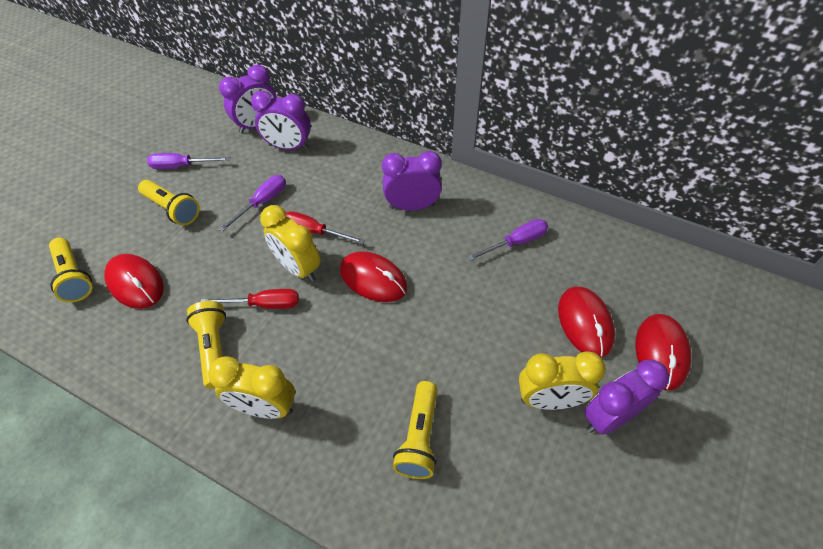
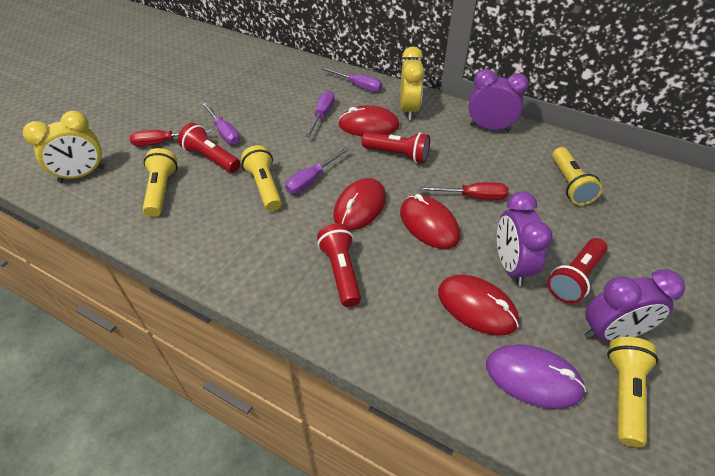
purple clock: [219,65,277,133] [251,91,311,150] [382,151,442,210] [584,360,669,435] = 4 -> [469,69,529,132] [497,192,553,286] [584,269,685,341] = 3
purple mouse: none = 0 -> [486,344,586,409] = 1
purple screwdriver: [147,153,230,169] [219,175,286,232] [468,219,548,261] = 3 -> [202,103,240,145] [285,147,349,194] [305,91,335,138] [321,67,382,92] = 4
red flashlight: none = 0 -> [178,123,240,173] [317,223,361,307] [362,132,430,163] [547,238,608,304] = 4
yellow clock: [208,356,295,419] [260,205,321,282] [519,351,606,410] = 3 -> [23,111,105,183] [400,46,425,120] = 2

